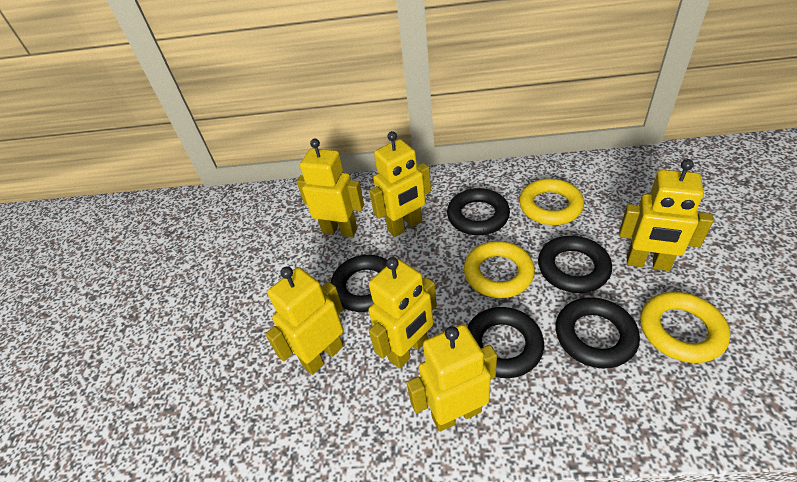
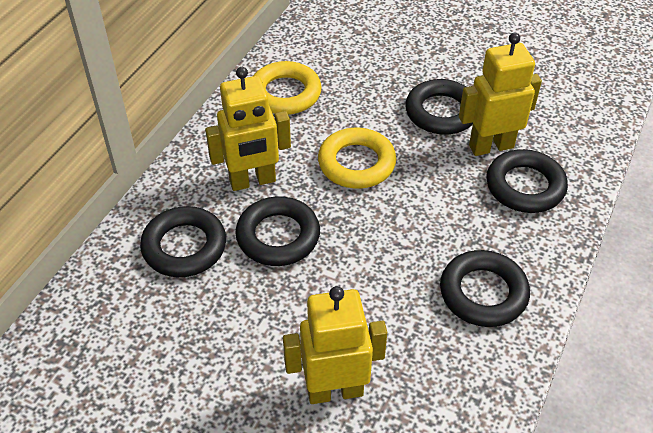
yellow ring: [464,241,535,298] [519,178,584,225] [640,292,730,363] = 3 -> [253,61,322,115] [318,127,396,189] = 2
yellow robot: [265,267,343,375] [297,138,364,237] [369,131,431,237] [369,257,437,369] [407,324,497,432] [619,159,713,271] = 6 -> [205,67,291,191] [283,286,387,404] [459,33,542,156] = 3

